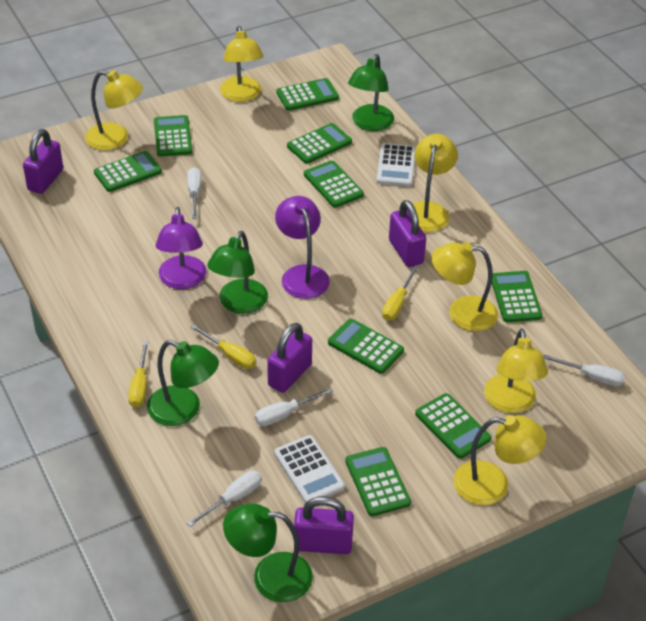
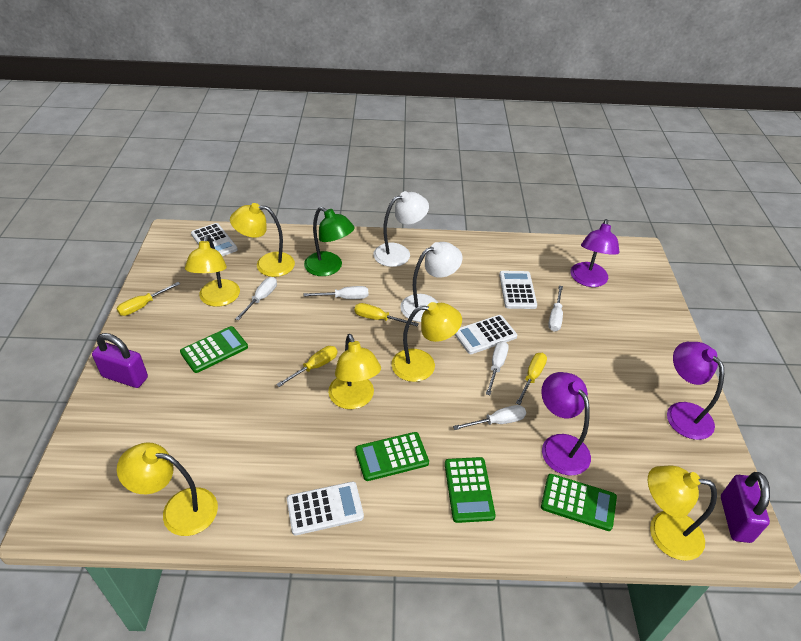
green calculator: [94,151,162,192] [154,115,192,157] [276,78,339,111] [287,123,352,164] [304,160,364,208] [328,319,404,374] [345,447,411,516] [415,393,491,459] [492,271,542,322] = 9 -> [180,326,248,373] [355,432,429,481] [445,457,496,523] [541,474,617,531] = 4
green lamp: [147,340,219,426] [207,231,268,314] [223,504,313,602] [348,54,394,131] = 4 -> [304,207,355,276] = 1
purple lamp: [156,207,207,289] [275,196,330,299] = 2 -> [541,372,591,475] [570,219,619,287] [667,342,724,440] = 3
purple padlock: [23,129,63,194] [267,323,312,393] [294,496,354,554] [389,200,426,267] = 4 -> [92,333,148,388] [721,472,770,543] = 2
white calculator: [274,435,345,503] [376,143,416,187] = 2 -> [191,223,238,256] [287,481,364,535] [454,315,517,354] [499,271,537,309] = 4
white lamp: none = 0 -> [373,191,429,267] [400,242,462,322] = 2
white screwdriver: [187,167,201,219] [187,471,262,527] [255,388,333,426] [543,355,625,387] = 4 -> [235,277,277,321] [304,286,368,299] [453,405,526,430] [486,341,509,395] [548,286,563,332] = 5
yellow screwdriver: [128,341,148,408] [190,324,256,369] [382,266,418,321] = 3 -> [117,282,180,316] [276,346,337,387] [354,303,419,326] [516,353,547,405] = 4

